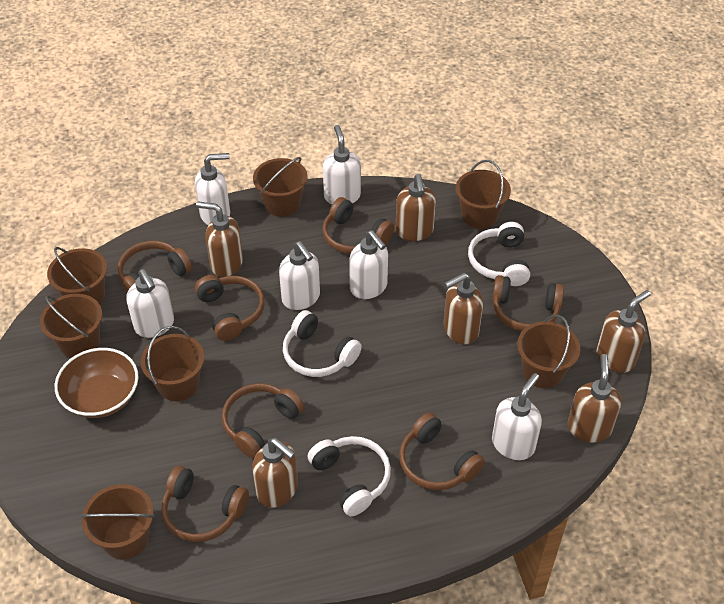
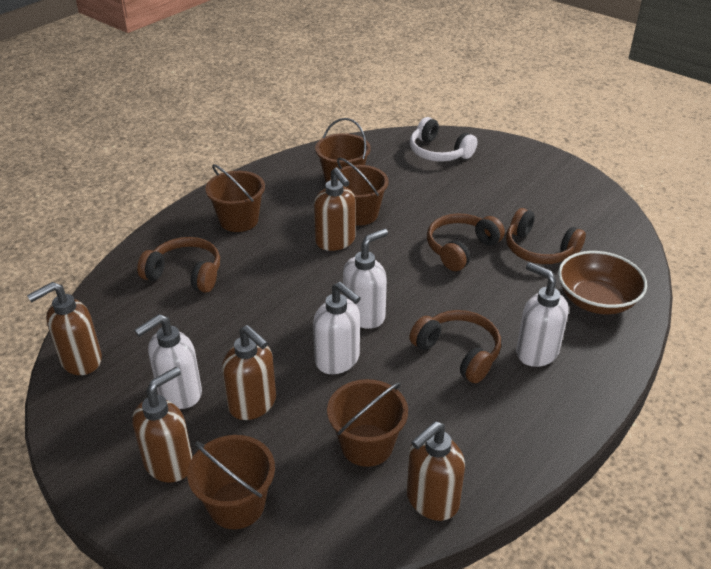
brown bucket: [40,294,102,358] [47,247,107,304] [80,484,155,560] [141,326,204,401] [253,157,308,217] [456,160,511,229] [517,315,581,388] = 7 -> [187,435,275,529] [205,164,265,232] [315,118,371,183] [327,379,408,467] [330,158,388,226] = 5
brown headphones: [117,241,192,292] [161,466,249,542] [195,275,265,341] [222,384,304,458] [323,197,394,254] [399,412,485,490] [492,275,564,331] = 7 -> [137,237,220,293] [409,310,501,383] [427,213,505,271] [506,208,586,264] = 4
brown soap dispenser: [196,201,243,277] [252,438,298,508] [396,174,436,241] [443,273,483,344] [567,354,621,443] [596,290,651,373] = 6 -> [27,282,102,375] [132,367,193,483] [222,325,276,420] [314,168,355,251] [406,421,465,521] = 5
white headphones: [283,310,362,377] [308,436,391,516] [468,222,530,286] = 3 -> [410,117,477,162] = 1
white soap dispenser: [126,269,174,338] [195,153,230,225] [279,241,320,310] [323,125,361,204] [349,230,388,299] [492,373,542,460] = 6 -> [134,314,202,409] [313,282,361,374] [343,229,388,329] [516,262,569,367] = 4

